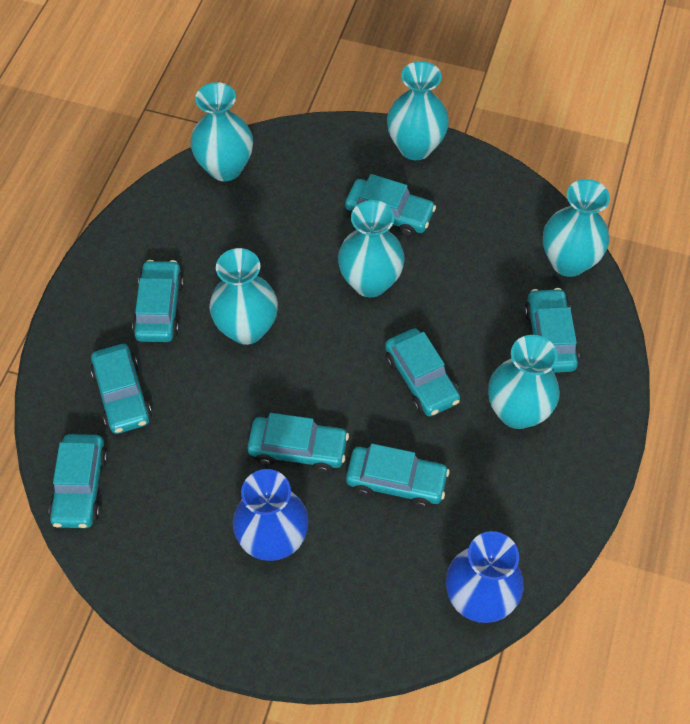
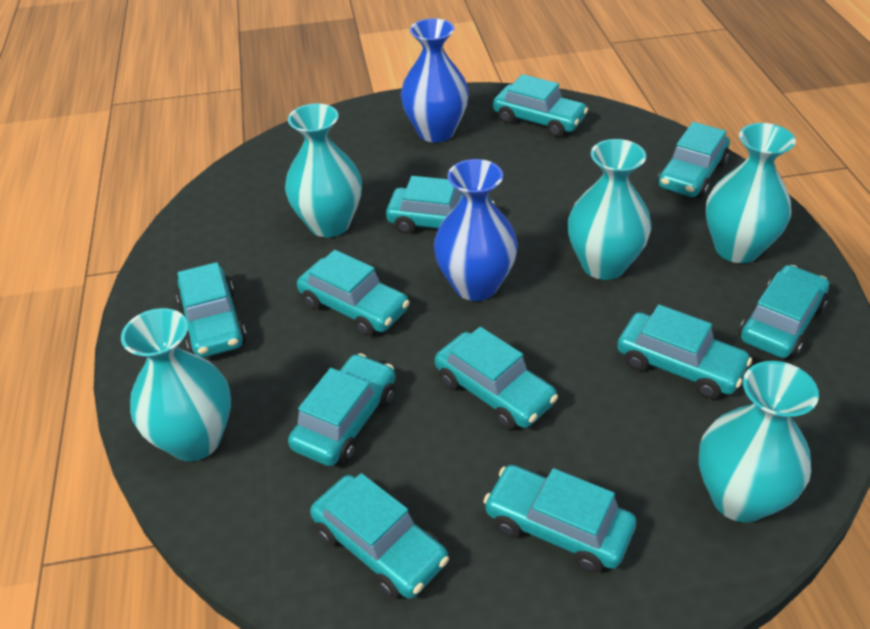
turquoise car: [49,434,108,528] [90,344,152,434] [132,260,184,342] [247,413,349,473] [345,174,436,237] [346,444,450,508] [385,328,460,417] [524,288,579,373] = 8 -> [176,262,247,358] [288,353,395,466] [297,250,410,336] [310,473,449,599] [386,176,495,234] [435,327,558,430] [483,465,636,573] [493,74,588,137] [617,305,752,399] [658,122,730,198] [739,265,829,358] = 11
turquoise vase: [190,82,253,181] [209,248,278,345] [338,200,405,297] [387,61,449,160] [488,335,560,429] [543,179,610,277] = 6 -> [121,308,231,461] [285,103,362,237] [568,139,651,280] [699,361,819,523] [706,123,796,263] = 5

